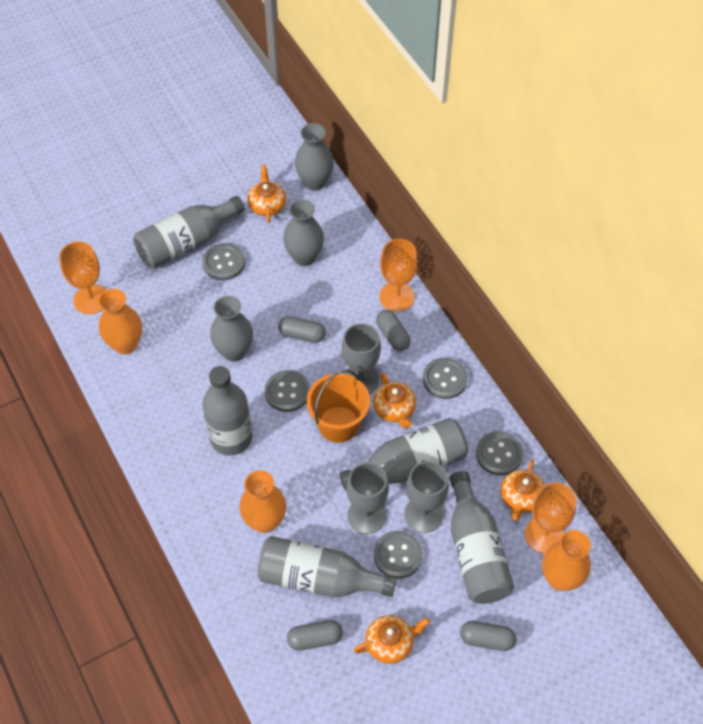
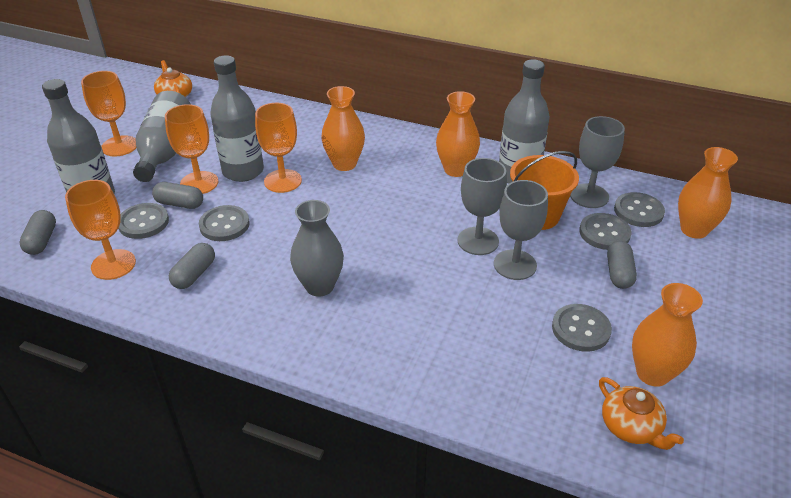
grey bottle: [133,196,245,269] [202,366,252,456] [257,536,397,597] [339,418,468,491] [449,471,514,604] = 5 -> [42,79,115,193] [133,91,190,182] [210,55,264,182] [499,59,550,184] = 4
grey vase: [210,296,253,361] [283,199,324,266] [295,123,334,191] = 3 -> [290,200,344,297] = 1
orange goblet: [59,241,106,314] [379,239,418,312] [525,482,576,554] = 3 -> [65,180,136,280] [81,71,136,157] [165,104,218,194] [255,103,302,193] = 4
orange teapot: [247,165,286,223] [354,615,430,664] [373,373,416,429] [501,459,545,521] = 4 -> [154,60,192,97] [599,377,684,450] = 2
orange vase: [98,289,142,355] [239,470,286,533] [542,530,591,591] = 3 -> [322,86,365,171] [436,91,480,177] [632,283,703,387] [678,147,738,239] = 4

